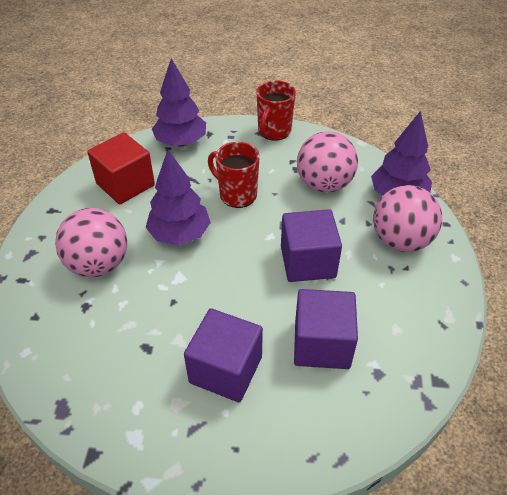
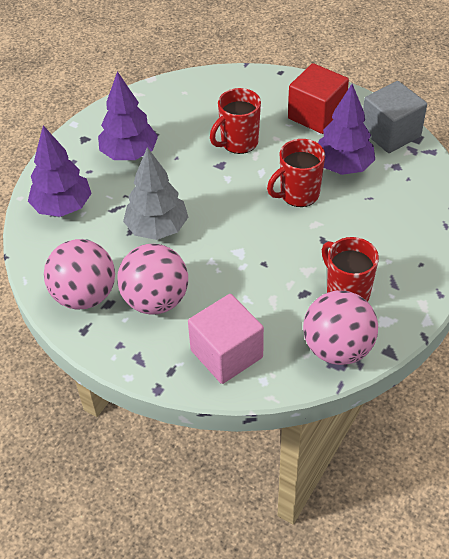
grey cube: none = 0 -> [363,81,427,153] = 1
grey tree: none = 0 -> [123,147,188,240] = 1
pink cube: none = 0 -> [188,294,264,384] = 1
purple cube: [184,309,263,402] [281,209,342,282] [294,289,358,369] = 3 -> none = 0
red mug: [208,142,260,208] [256,80,296,141] = 2 -> [210,88,261,154] [267,139,325,207] [322,237,379,302] = 3

